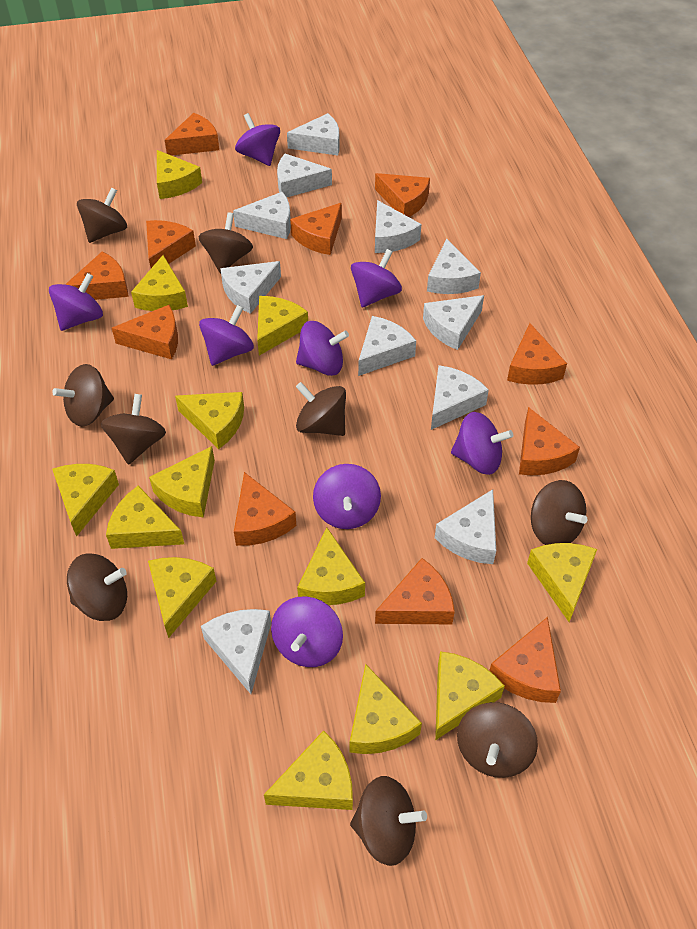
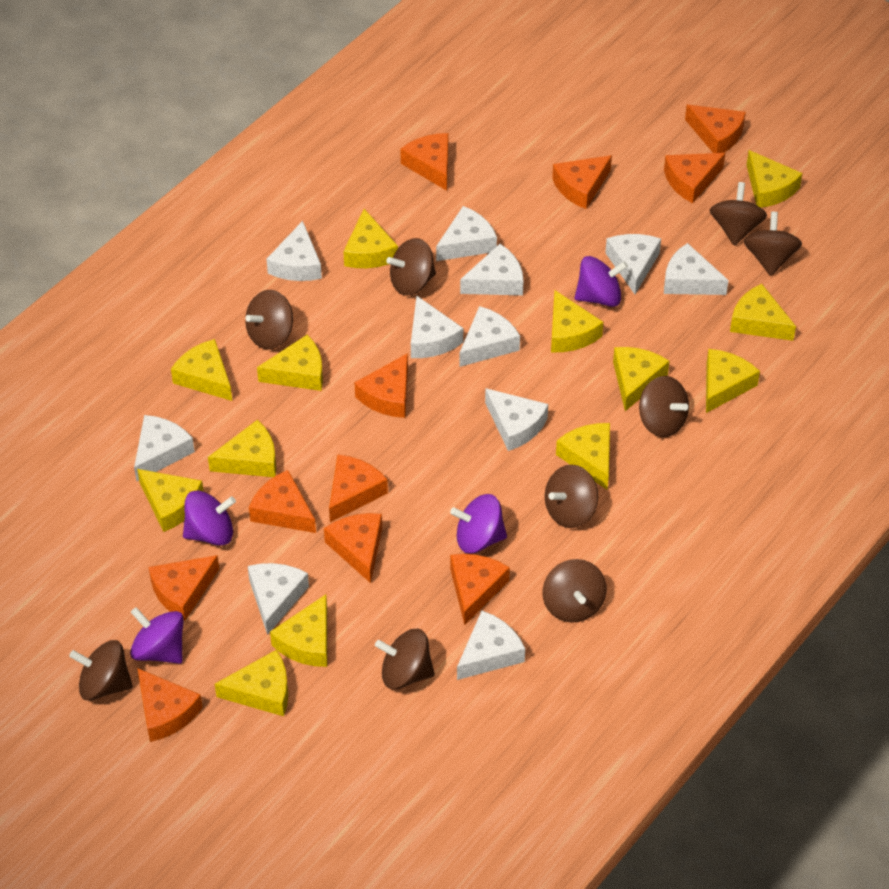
purple spinning top: [49,273,103,331] [199,305,254,366] [235,113,280,166] [271,596,343,667] [296,321,349,376] [313,464,381,529] [351,249,402,308] [451,412,513,475] = 8 -> [130,607,183,664] [183,491,236,546] [450,494,507,554] [575,256,628,307] = 4

